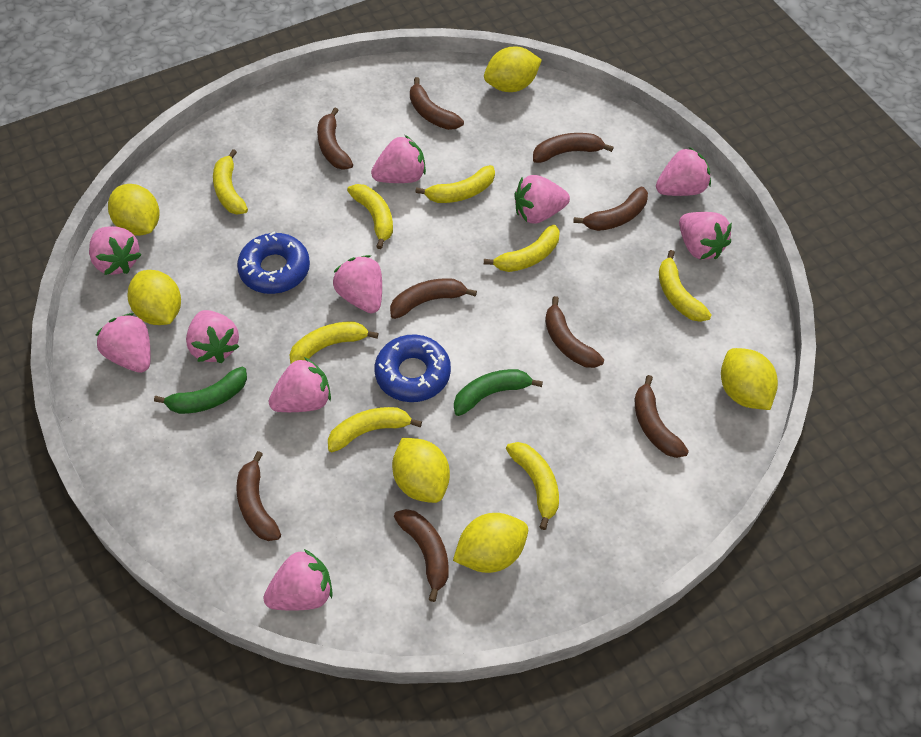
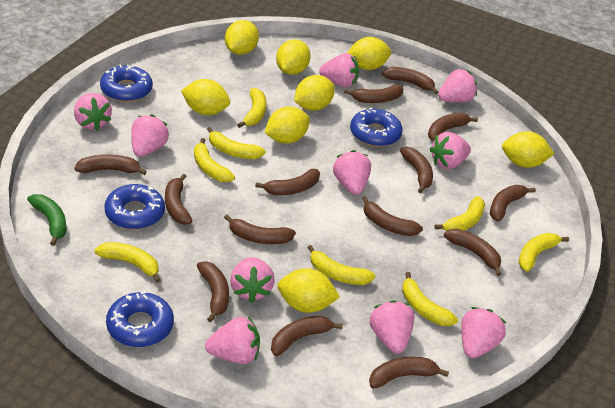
blue donut: [237,232,310,294] [375,334,451,402] = 2 -> [100,64,153,102] [105,184,165,229] [106,291,174,347] [350,107,402,147] = 4
brown banana: [236,451,281,541] [317,107,353,170] [390,278,477,319] [394,509,449,602] [410,77,464,130] [533,133,614,163] [545,296,604,368] [573,187,648,231] [635,375,689,458] = 9 -> [75,154,147,175] [165,174,192,225] [197,261,229,322] [224,215,296,244] [255,169,320,195] [271,316,343,356] [344,84,403,103] [362,196,423,236] [369,357,449,388] [382,67,438,94] [400,147,433,193] [428,113,478,141] [444,229,501,276] [490,185,536,222] = 14
green banana: [154,367,247,414] [454,369,543,416] = 2 -> [27,194,66,246] = 1
yellow lemon: [108,184,160,236] [128,270,181,325] [392,438,450,503] [453,513,528,573] [484,46,542,92] [721,348,778,410] = 6 -> [181,79,230,115] [225,20,259,55] [265,106,310,144] [276,39,311,75] [277,268,340,313] [294,75,335,111] [347,37,391,70] [502,131,554,168] = 8

